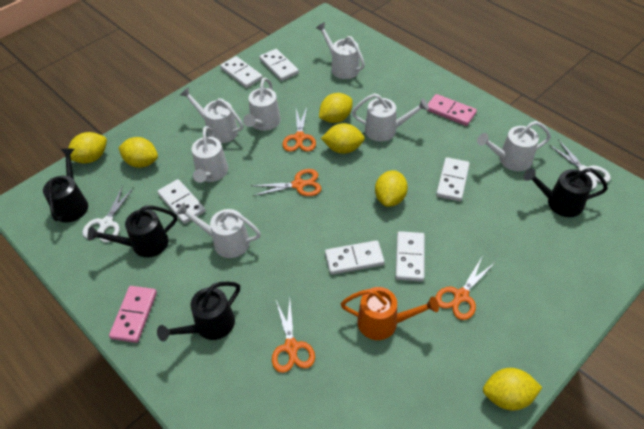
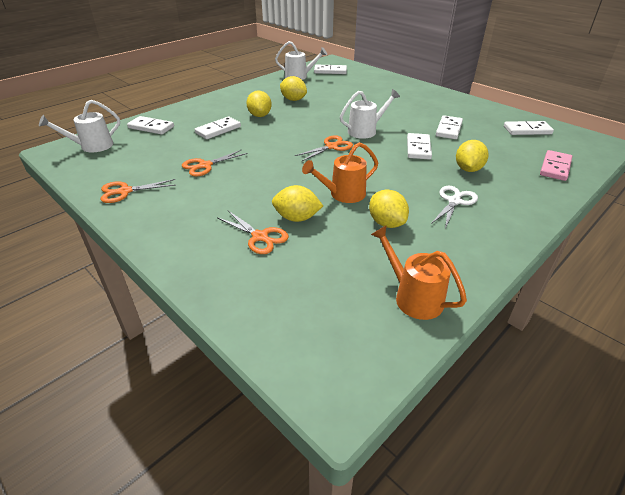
black watering can: [43,149,88,222] [88,205,177,258] [157,282,240,342] [524,168,608,217] = 4 -> none = 0
orange watering can: [341,287,439,340] = 1 -> [302,142,378,203] [371,226,467,320] = 2
pink domino: [109,286,157,343] [427,94,477,126] = 2 -> [540,150,572,181] = 1
white scissors: [82,186,134,243] [548,139,611,190] = 2 -> [431,186,478,229] = 1
white watering can: [176,203,261,258] [180,87,243,143] [192,126,228,183] [243,77,281,131] [316,22,365,79] [352,93,429,142] [477,121,551,171] = 7 -> [39,100,120,152] [275,41,327,80] [340,89,400,139] = 3
yellow lemon: [68,132,107,163] [118,137,158,168] [319,93,353,123] [321,123,365,154] [375,170,408,207] [483,368,542,411] = 6 -> [246,90,272,117] [272,185,323,222] [280,76,307,101] [369,189,409,228] [456,140,489,172] = 5

